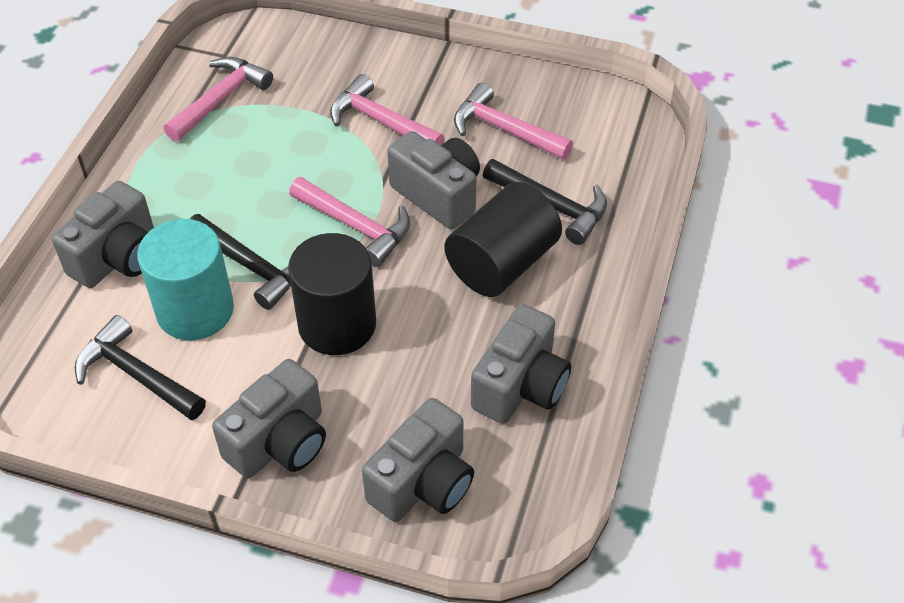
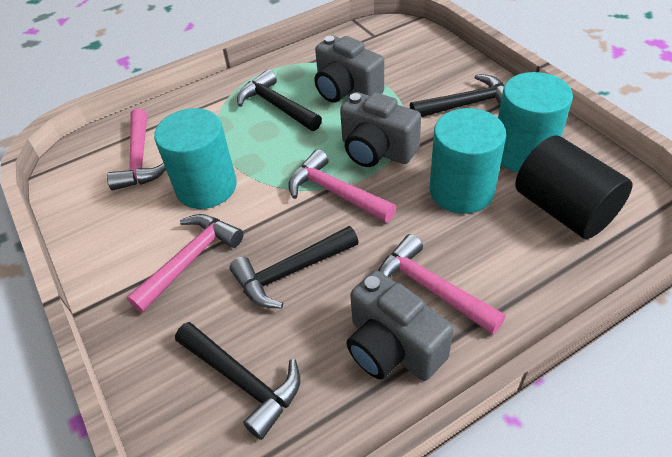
black cylinder: [288,233,376,355] [445,182,562,297] = 2 -> [515,135,633,239] = 1
black hammer: [75,315,206,420] [190,214,291,310] [483,159,607,245] = 3 -> [175,322,300,440] [230,226,359,309] [237,69,322,131] [410,74,504,117] = 4
grey camera: [52,181,154,288] [212,359,326,478] [362,398,474,522] [387,131,480,229] [471,304,571,424] = 5 -> [315,36,384,103] [340,92,421,167] [347,270,454,381] = 3
turquoise cylinder: [137,219,234,340] = 1 -> [154,108,237,209] [429,108,506,214] [498,72,573,172] = 3

